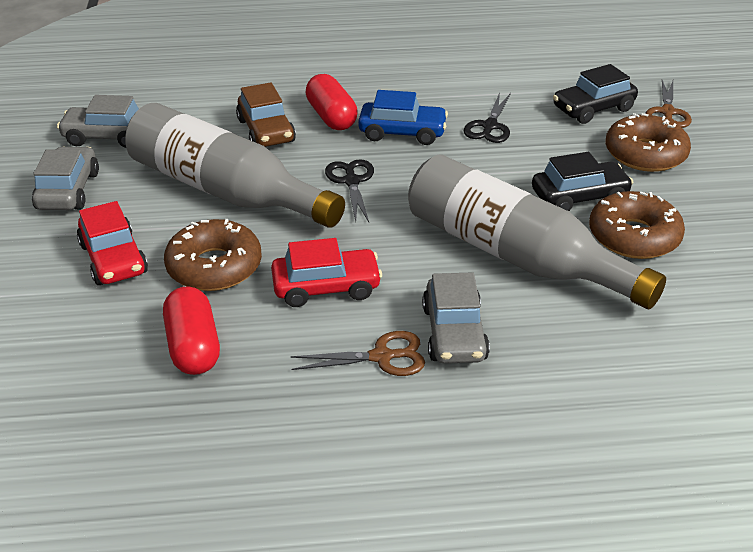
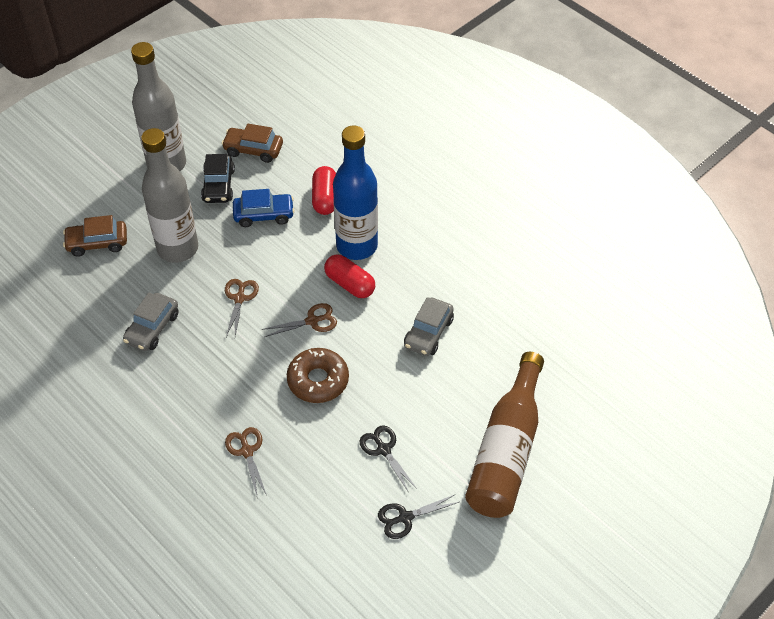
black car: [532,152,633,211] [553,64,638,124] = 2 -> [201,154,235,203] = 1
blue bottle: none = 0 -> [333,125,378,260] = 1
brown bottle: none = 0 -> [465,352,544,518] = 1
brown car: [236,83,296,147] = 1 -> [63,215,127,257] [222,123,283,163] = 2
brown donut: [164,219,262,291] [589,191,685,259] [605,113,691,172] = 3 -> [287,348,349,403] = 1
brown scissors: [290,331,425,376] [645,80,692,128] = 2 -> [225,279,259,337] [225,427,266,499] [262,303,337,337] = 3
grey car: [32,147,99,210] [57,95,139,148] [422,272,490,364] = 3 -> [123,293,179,351] [404,297,454,356] = 2
red car: [77,201,148,285] [271,238,382,307] = 2 -> none = 0

